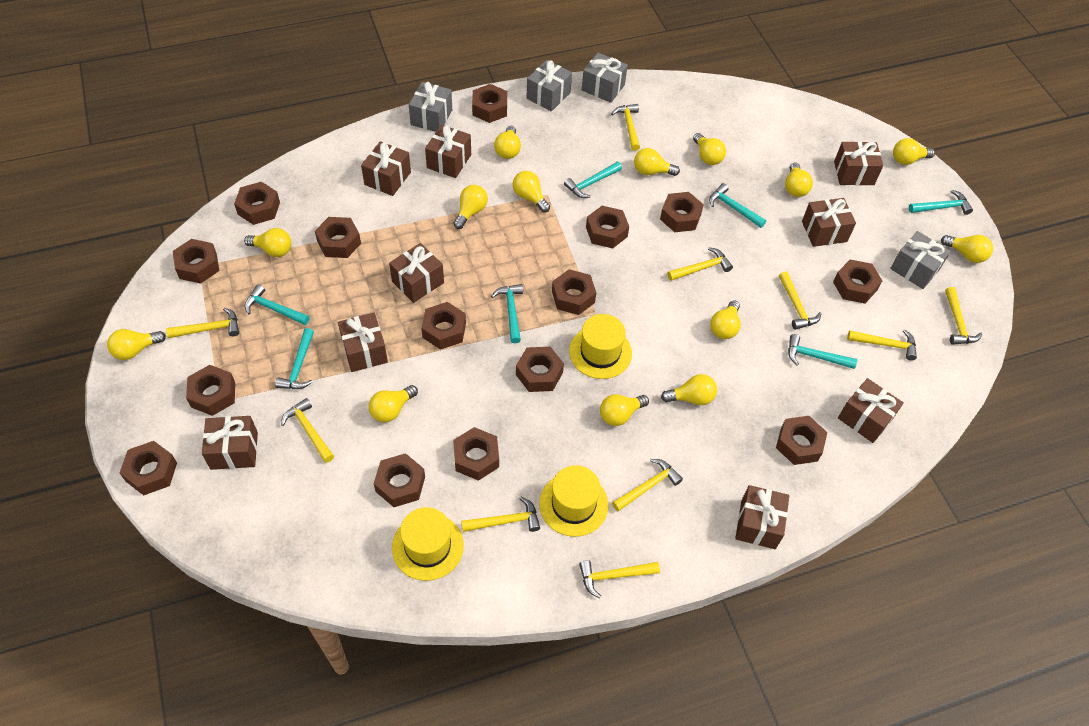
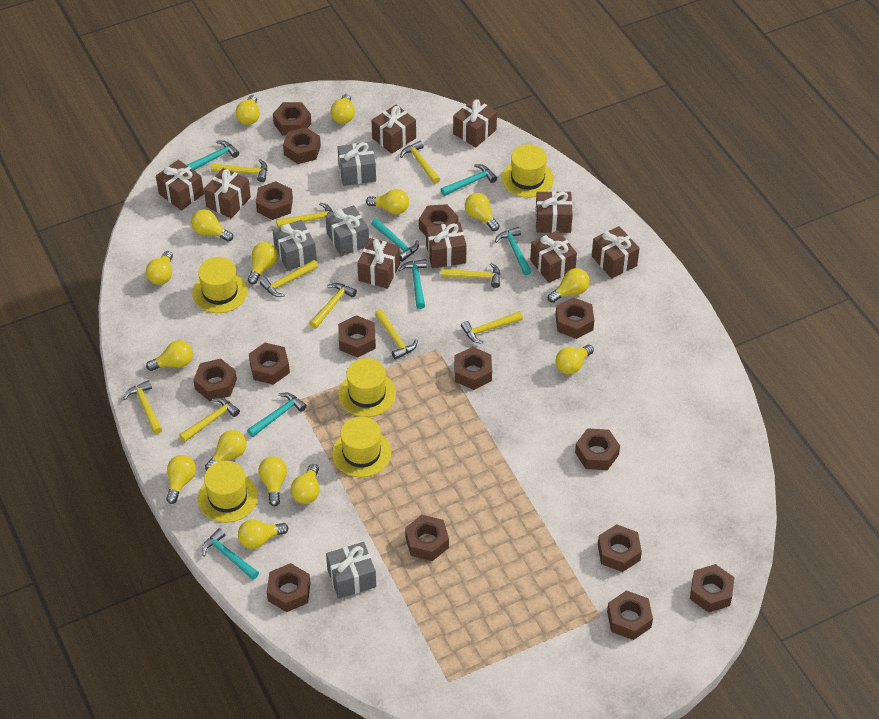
yellow hat: [392,507,464,581] [539,465,609,537] [569,314,632,379] = 3 -> [192,257,248,313] [198,461,258,523] [332,417,391,477] [338,358,396,417] [502,144,554,198] = 5
yellow light bulb: [107,329,166,360] [244,228,292,257] [369,385,418,422] [453,185,488,229] [494,126,521,159] [513,171,550,213] [600,394,649,426] [634,148,680,176] [661,374,717,405] [693,133,726,165] [710,300,741,339] [785,162,813,197] [893,138,935,165] [941,235,993,263] = 14 -> [146,251,173,285] [146,340,193,371] [166,455,196,504] [191,209,233,242] [205,430,247,471] [235,95,260,125] [238,519,288,549] [248,242,278,284] [258,456,287,506] [291,464,320,504] [330,94,355,124] [366,189,409,214] [465,193,500,231] [548,268,590,303] [555,345,594,374] = 15

